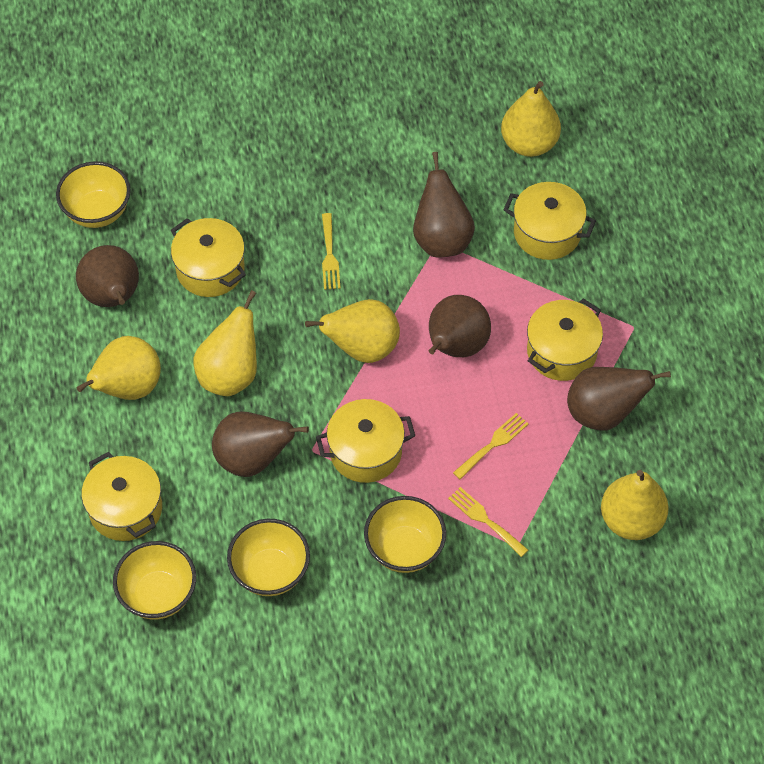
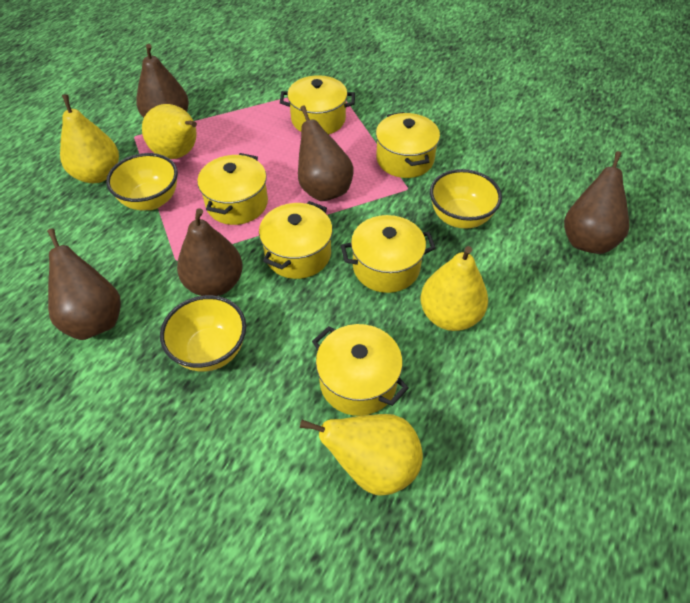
yellow bowl: [56,161,130,228] [113,541,196,620] [227,519,310,596] [364,496,446,573] = 4 -> [106,153,178,210] [160,295,246,372] [430,169,502,229] = 3
yellow fork: [322,213,341,290] [448,487,528,557] [453,413,529,480] = 3 -> none = 0
yellow pear: [77,336,161,400] [193,290,257,396] [305,299,400,363] [501,81,561,157] [601,470,669,540] = 5 -> [60,94,119,183] [142,104,197,159] [300,414,423,496] [420,246,488,331] = 4
yellow pot: [81,452,162,541] [171,218,246,297] [316,399,415,483] [503,182,596,260] [527,298,603,381] = 5 -> [197,153,268,225] [259,201,333,279] [280,75,355,134] [312,324,409,416] [341,215,436,293] [376,112,440,178] = 6

